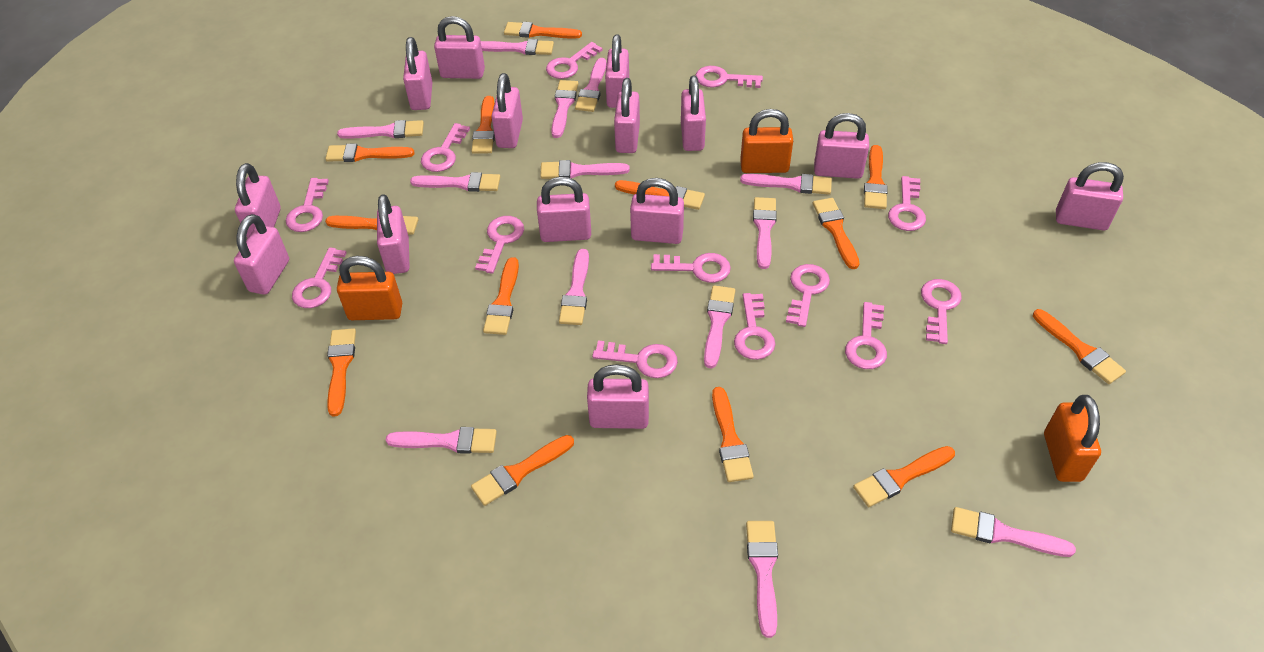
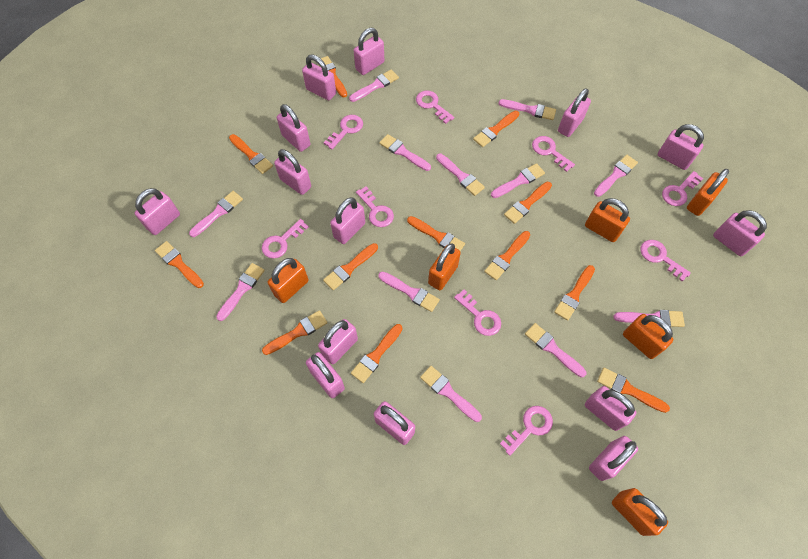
orange brush: [325,143,415,162] [325,216,418,235] [327,328,356,417] [471,96,495,154] [471,435,574,506] [483,257,519,335] [504,22,582,39] [615,180,705,210] [712,387,754,482] [813,198,860,269] [853,446,955,507] [864,145,888,209] [1033,309,1126,384] = 13 -> [155,241,204,288] [229,134,273,174] [262,310,327,355] [318,56,347,97] [323,243,378,290] [351,324,403,383] [407,216,465,251] [473,111,519,147] [484,231,530,280] [504,182,552,224] [554,265,595,321] [597,367,670,413] = 12
orange padlock: [337,256,402,320] [740,109,793,173] [1044,395,1101,482] = 3 -> [268,258,309,303] [428,243,461,290] [585,198,630,242] [612,488,668,536] [623,314,673,359] [687,169,729,216] = 6
pink brush: [337,120,424,139] [386,427,497,454] [410,172,500,192] [481,39,554,55] [540,160,630,179] [551,80,578,138] [559,249,589,325] [575,58,606,112] [704,285,735,368] [740,174,832,195] [746,521,778,638] [753,197,777,269] [951,507,1076,557] = 13 -> [189,191,243,237] [216,263,265,321] [349,69,399,102] [378,272,440,312] [379,134,431,171] [420,366,482,422] [436,153,485,196] [491,163,545,198] [498,99,556,120] [525,323,586,378] [594,155,638,197] [614,310,685,327] = 12
pink key: [286,178,329,232] [292,247,347,308] [421,123,470,172] [475,216,524,274] [546,42,603,79] [592,341,678,378] [651,253,731,283] [695,66,763,88] [734,293,776,360] [786,264,830,327] [845,302,887,369] [888,176,926,231] [921,279,962,344] = 13 -> [262,219,309,259] [323,115,363,149] [356,186,394,227] [416,90,454,124] [454,290,501,336] [500,406,553,456] [532,136,575,172] [641,240,691,282] [662,171,704,206] = 9

